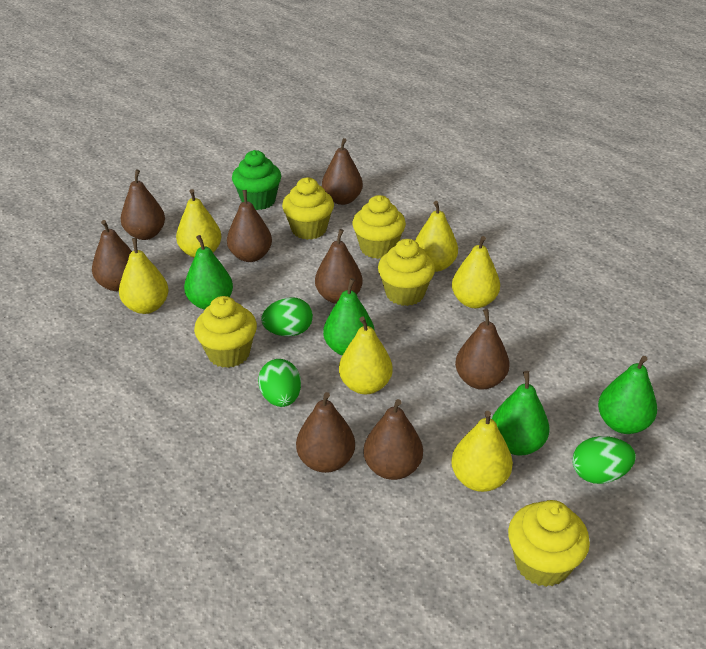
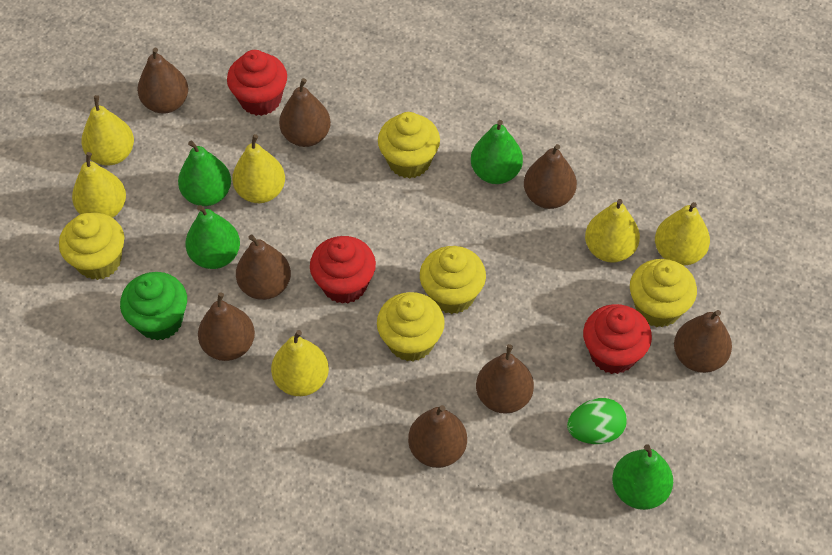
green egg: [258,359,301,407] [261,297,313,336] [572,436,636,484] = 3 -> [567,398,627,444] = 1
red cupcake: none = 0 -> [227,50,287,116] [310,236,376,304] [583,304,652,374] = 3

